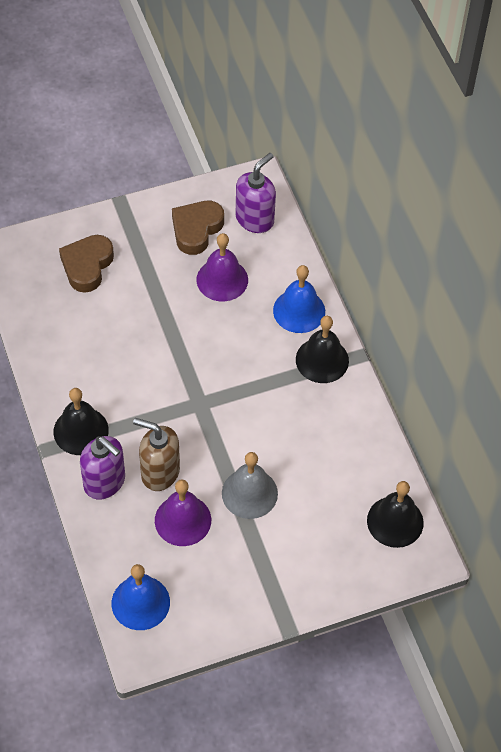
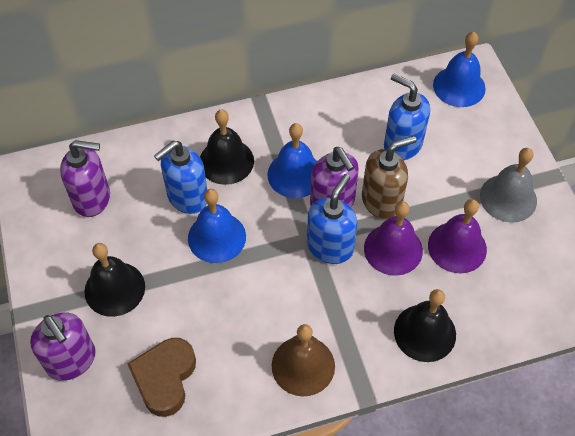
blue bell: [112,564,170,630] [273,265,325,333] = 2 -> [188,189,246,263] [267,123,317,198] [433,32,486,107] = 3
blue soap dispenser: none = 0 -> [154,141,207,214] [307,174,357,264] [384,74,430,160] = 3
brown bell: none = 0 -> [272,324,335,396] = 1
brown heart: [59,235,114,293] [172,201,224,255] = 2 -> [127,338,196,417] = 1
purple soap dispenser: [80,436,125,500] [235,153,276,233] = 2 -> [30,312,96,381] [60,140,110,217] [310,147,359,207] = 3

